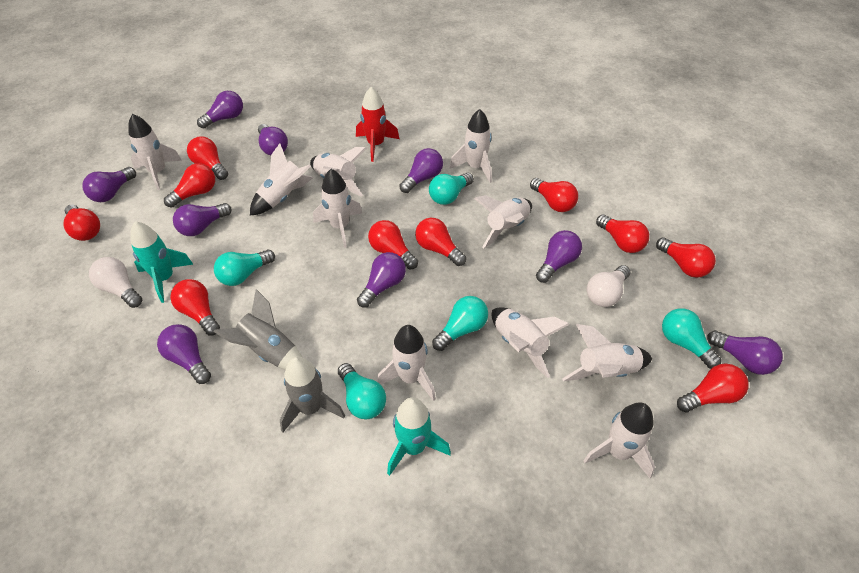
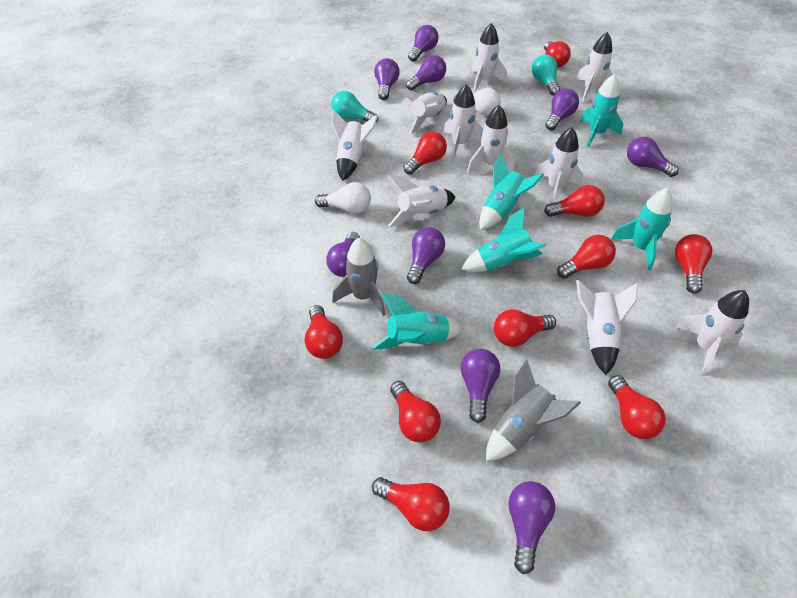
red rocket: [356,87,400,162] = 1 -> none = 0
turquoise light bulb: [214,250,275,286] [338,363,386,420] [429,173,474,205] [432,296,488,351] [662,308,722,369] = 5 -> [331,91,378,123] [532,55,560,96] = 2
turquoise rocket: [130,221,193,303] [387,397,451,476] = 2 -> [372,292,464,350] [462,208,546,272] [479,154,544,230] [580,74,623,148] [611,188,672,271] = 5

